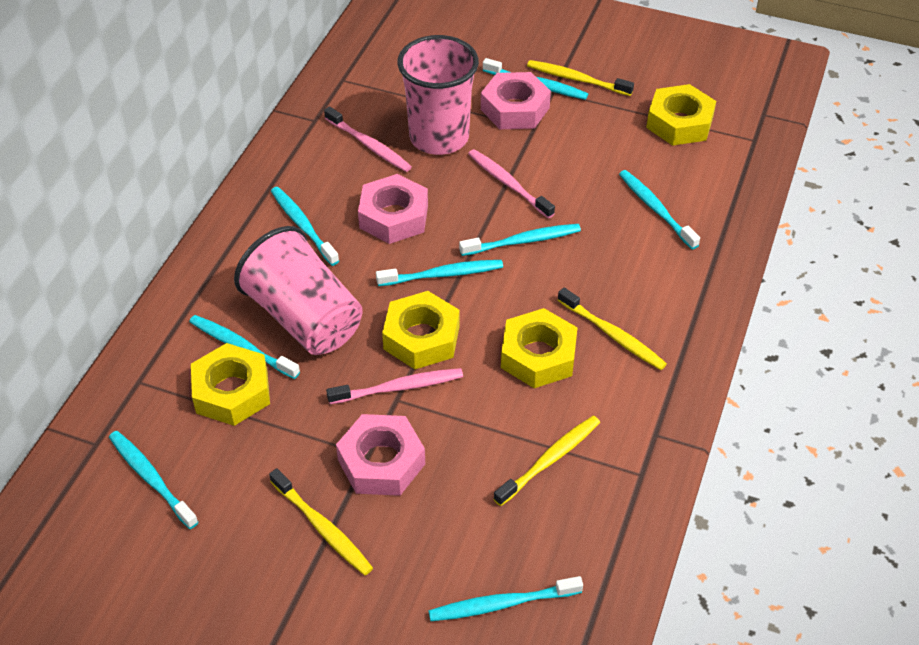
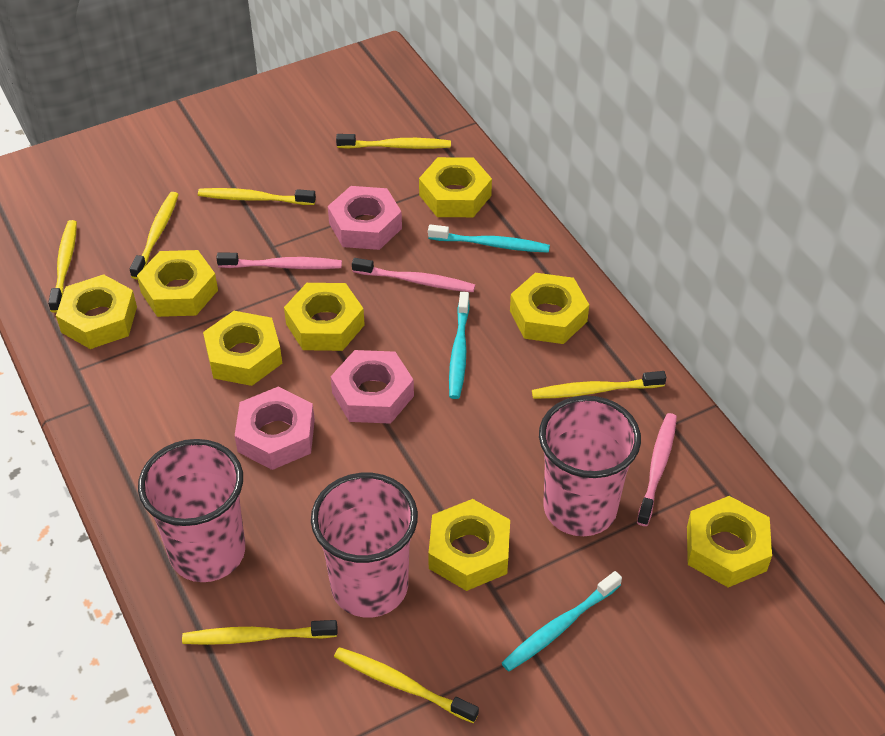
pink cup: [234,226,363,355] [397,35,479,155] = 2 -> [138,439,245,582] [311,473,418,618] [539,396,641,536] = 3
turquoise toothbrush: [109,431,198,529] [189,315,300,379] [271,187,339,266] [376,260,503,286] [428,576,583,621] [459,224,581,256] [483,58,588,100] [619,170,700,249] = 8 -> [428,224,550,253] [449,292,470,399] [502,571,622,672] = 3
yellow nut: [191,343,270,426] [382,291,460,369] [501,308,578,388] [646,84,716,146] = 4 -> [56,274,137,349] [137,250,218,317] [203,311,282,386] [284,283,365,351] [419,157,492,217] [428,499,510,591] [510,273,589,344] [687,496,772,587] = 8
yellow toothbrush: [269,468,373,575] [494,416,600,506] [527,60,634,96] [558,288,667,370] = 4 -> [48,220,77,313] [130,192,179,279] [182,620,337,645] [198,188,316,205] [334,647,479,723] [336,134,451,149] [532,371,666,399] = 7

